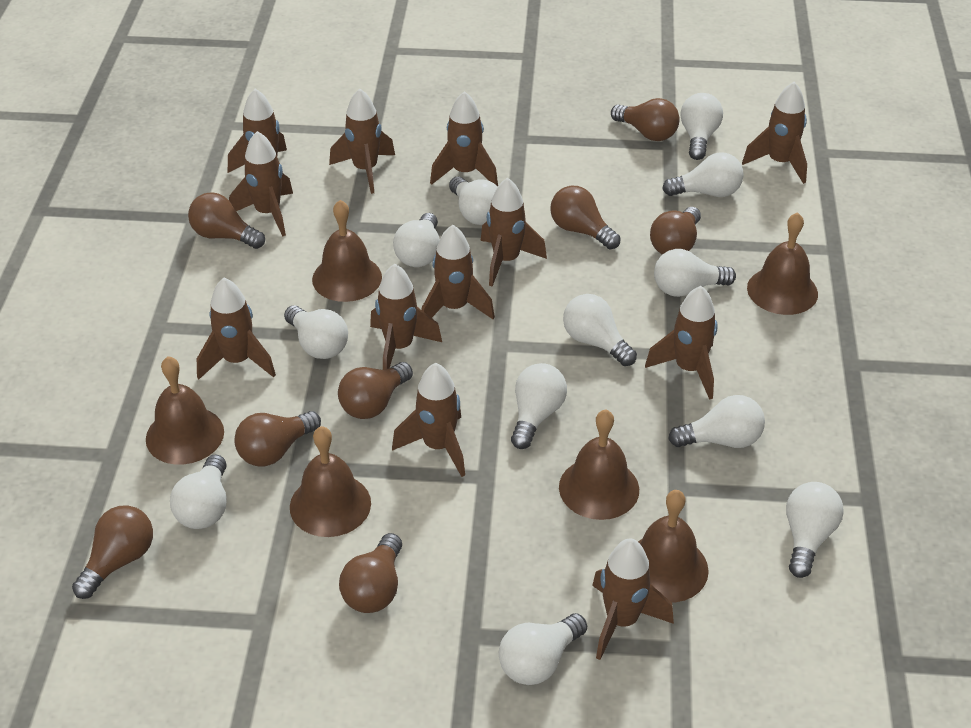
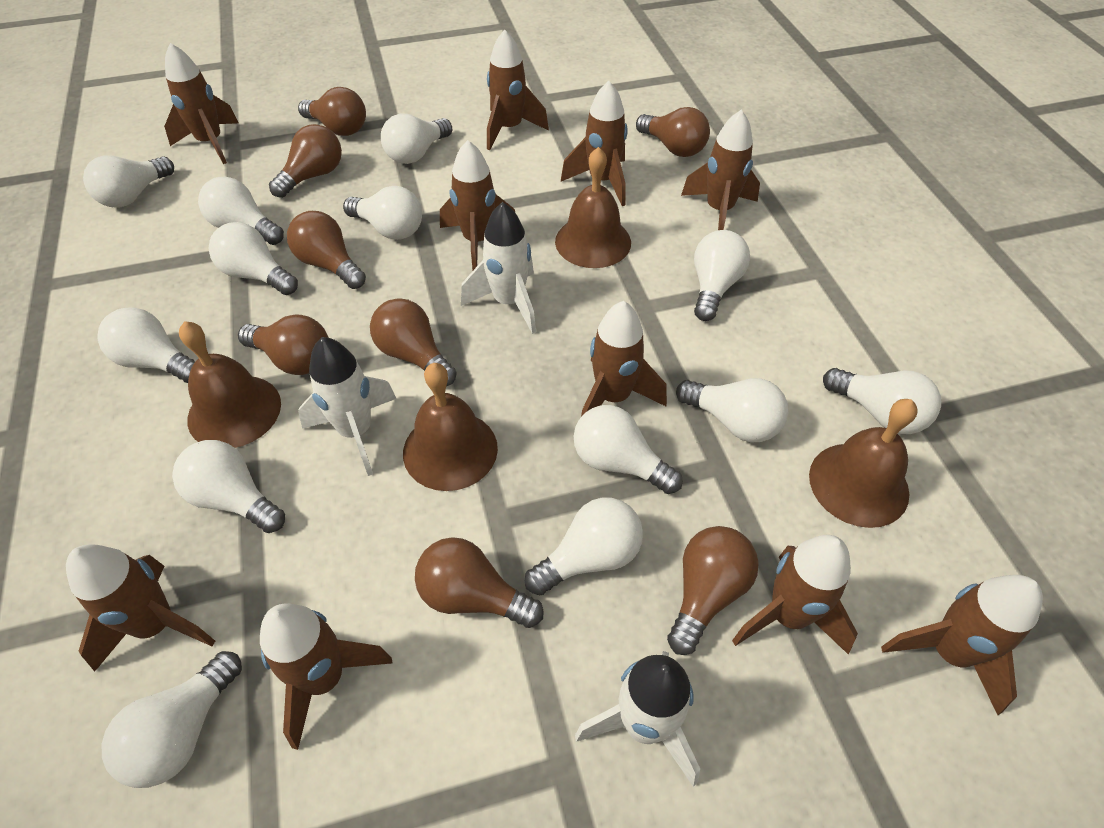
brown bell: [146,356,224,465] [290,426,371,537] [312,200,382,302] [559,409,639,520] [638,490,709,603] [747,212,818,315] = 6 -> [179,321,281,448] [403,363,498,491] [555,147,631,268] [809,399,918,528] = 4
brown rocket: [197,278,276,379] [228,89,287,173] [229,131,293,237] [329,89,395,194] [370,264,442,370] [392,363,465,477] [422,225,495,320] [430,91,498,186] [481,178,547,286] [592,538,674,660] [645,286,718,400] [742,82,807,184] = 12 -> [66,544,215,671] [164,43,239,164] [260,604,393,750] [440,140,515,270] [487,29,549,150] [561,81,628,206] [581,301,667,417] [681,110,760,230] [732,535,858,655] [881,575,1043,715] = 10
white light bulb: [170,455,227,529] [284,305,348,359] [393,213,440,267] [449,177,498,225] [499,613,587,685] [511,363,567,449] [563,294,637,366] [654,249,736,297] [662,152,744,197] [668,395,765,448] [680,93,723,160] [786,482,844,578] = 12 -> [83,155,174,208] [97,307,195,383] [102,651,242,788] [172,440,285,533] [198,177,284,245] [209,222,298,295] [343,186,422,240] [381,113,452,164] [525,498,643,595] [574,405,683,494] [676,378,788,442] [694,230,750,321] [823,368,941,434] = 13
white rocket: none = 0 -> [298,337,397,476] [461,202,536,334] [575,651,700,787] = 3

